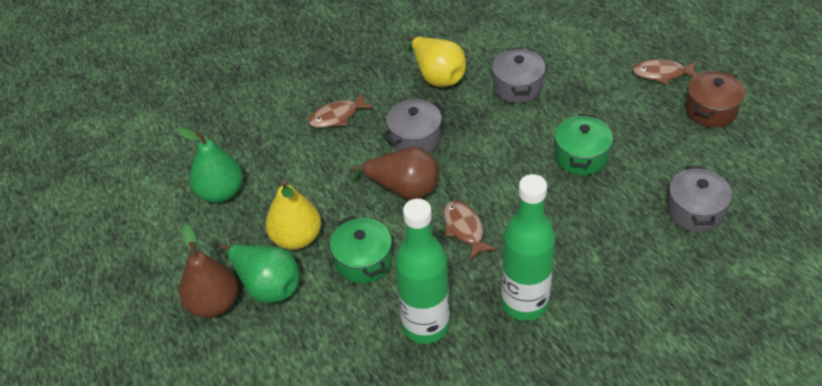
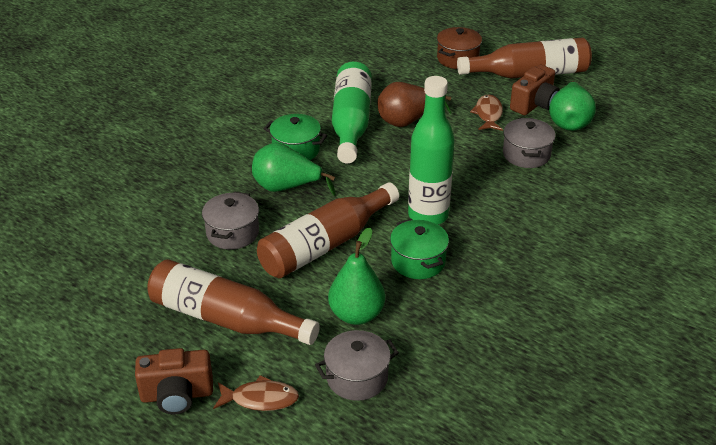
brown bottle: none = 0 -> [147,259,320,345] [257,183,399,278] [457,38,592,79] = 3
brown camera: none = 0 -> [135,348,213,414] [510,65,560,115] = 2
brown fish: [308,93,374,128] [444,200,497,260] [632,59,697,85] = 3 -> [213,375,299,411] [470,94,503,131] = 2
brown pear: [179,224,238,318] [350,147,439,200] = 2 -> [377,82,451,127] = 1
green pear: [177,127,243,203] [220,244,299,303] = 2 -> [252,143,336,196] [328,227,385,325] [549,81,596,131] = 3
yellow pear: [266,180,321,250] [407,36,466,87] = 2 -> none = 0

